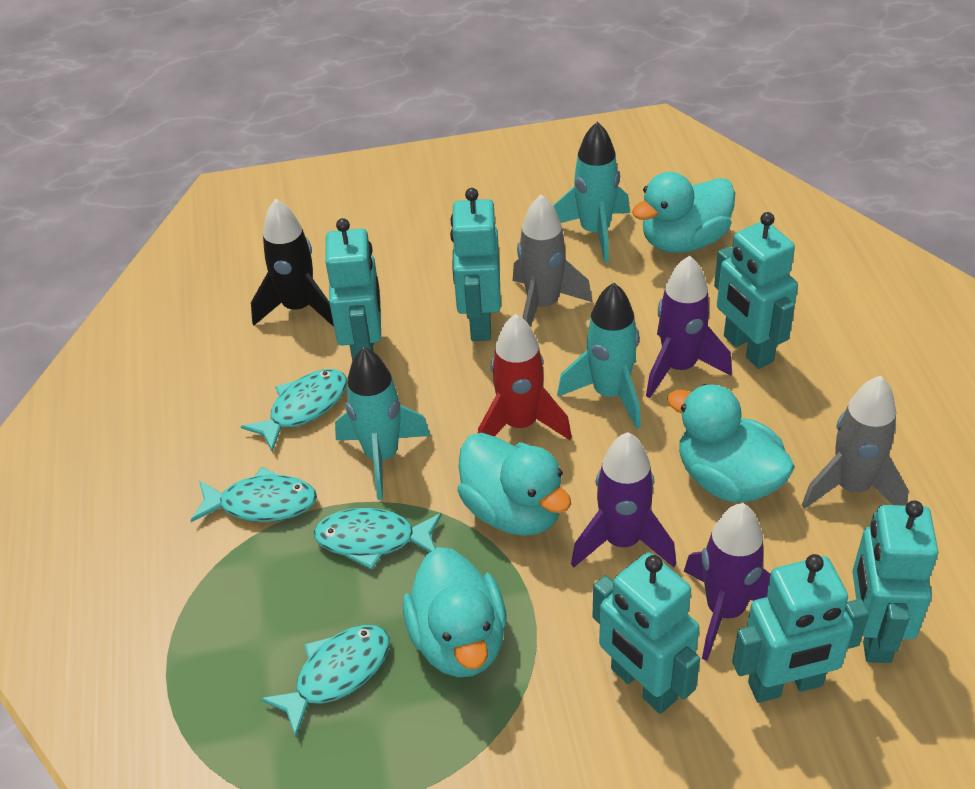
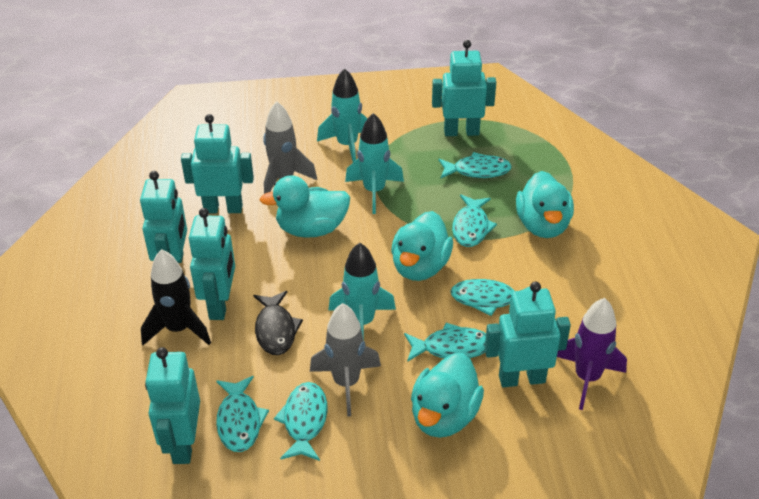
black fish: none = 0 -> [253,291,303,355] = 1
purple rocket: [571,432,676,568] [646,255,732,398] [684,503,771,661] = 3 -> [557,298,627,410] = 1
red rocket: [478,314,572,440] = 1 -> none = 0
turquoise fish: [191,467,317,522] [241,369,347,452] [260,625,390,737] [314,508,442,570] = 4 -> [216,376,269,452] [274,382,327,461] [404,323,486,362] [438,152,512,179] [450,279,531,316] [452,195,497,247] = 6

